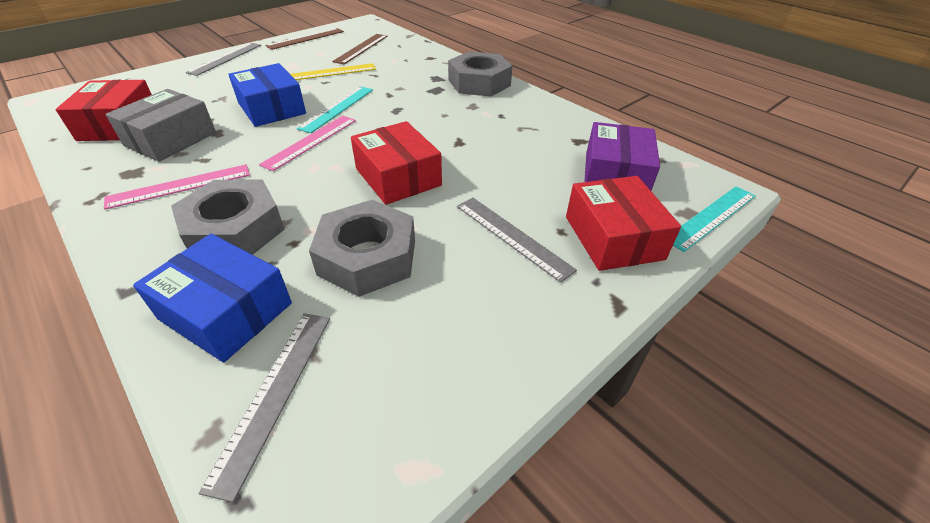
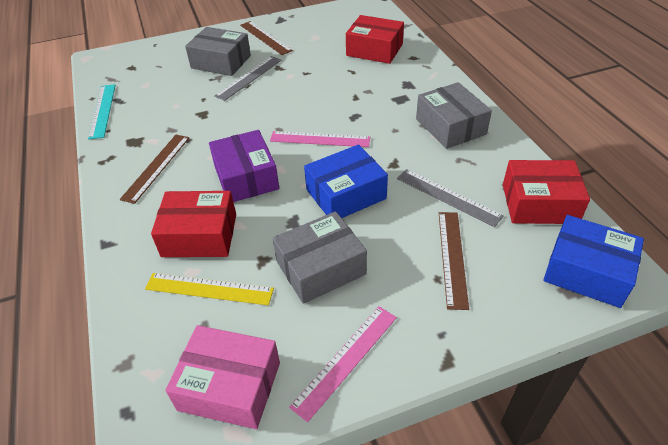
brown ruler: [265,28,344,50] [332,34,387,64] = 2 -> [120,135,189,204] [240,21,293,55] [439,212,469,310] = 3
grey box: [106,89,216,162] = 1 -> [185,27,251,76] [273,211,367,304] [416,82,492,149] = 3
grey nut: [171,180,285,255] [309,200,415,297] [448,51,513,96] = 3 -> none = 0
grey ruler: [186,43,261,76] [199,313,330,502] [457,198,577,283] = 3 -> [214,56,282,101] [397,169,504,227] = 2
pink box: none = 0 -> [165,325,280,429] = 1
turquoise ruler: [297,86,373,133] [673,186,756,252] = 2 -> [88,84,116,140] = 1

